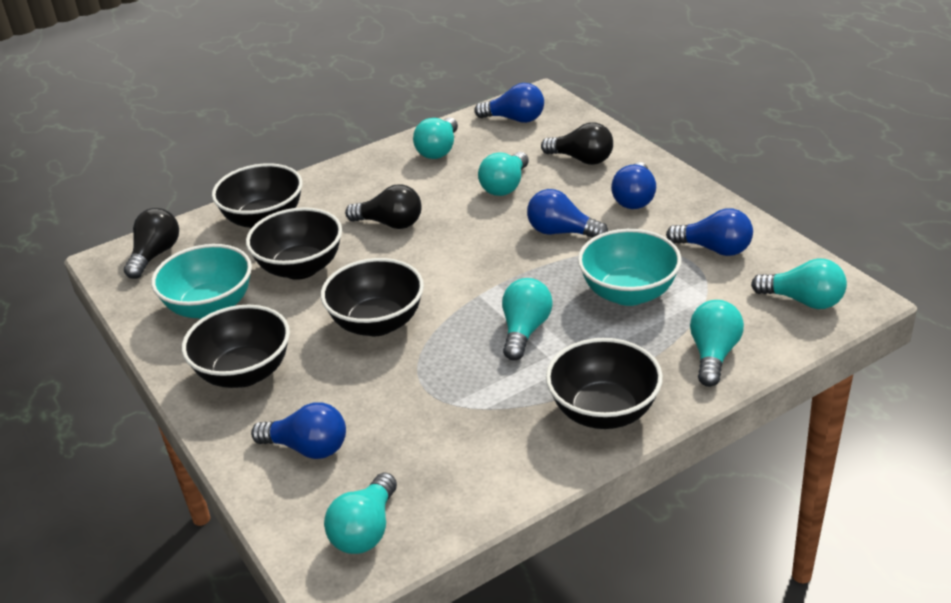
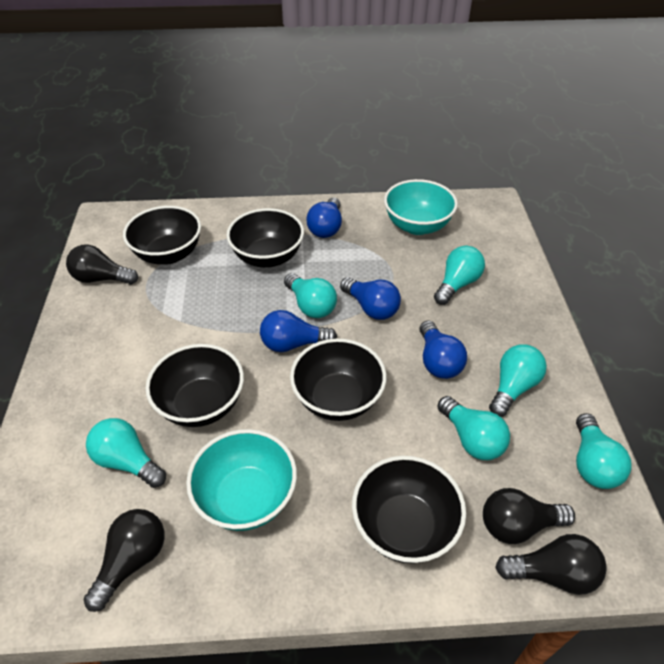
black light bulb: [124,208,179,279] [345,184,422,229] [541,122,613,165] = 3 -> [66,245,138,285] [84,509,165,612] [483,488,575,544] [495,534,607,595] = 4
blue light bulb: [251,402,346,459] [474,83,544,123] [527,189,608,238] [611,162,656,209] [666,209,753,256] = 5 -> [260,310,337,352] [306,198,342,238] [340,277,401,320] [419,321,467,379] = 4

